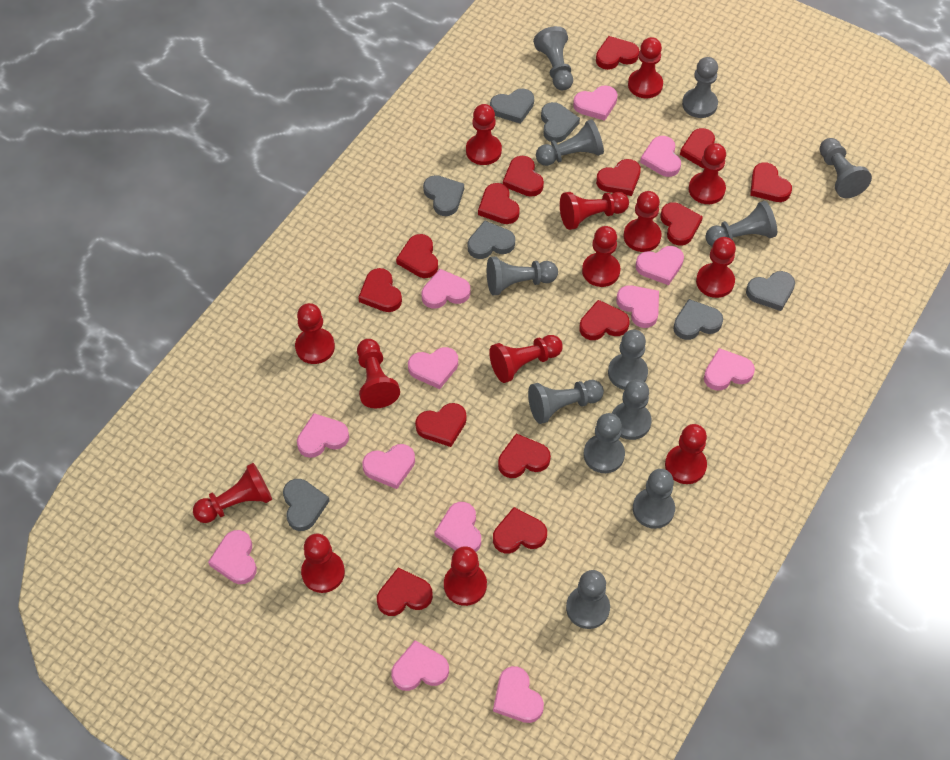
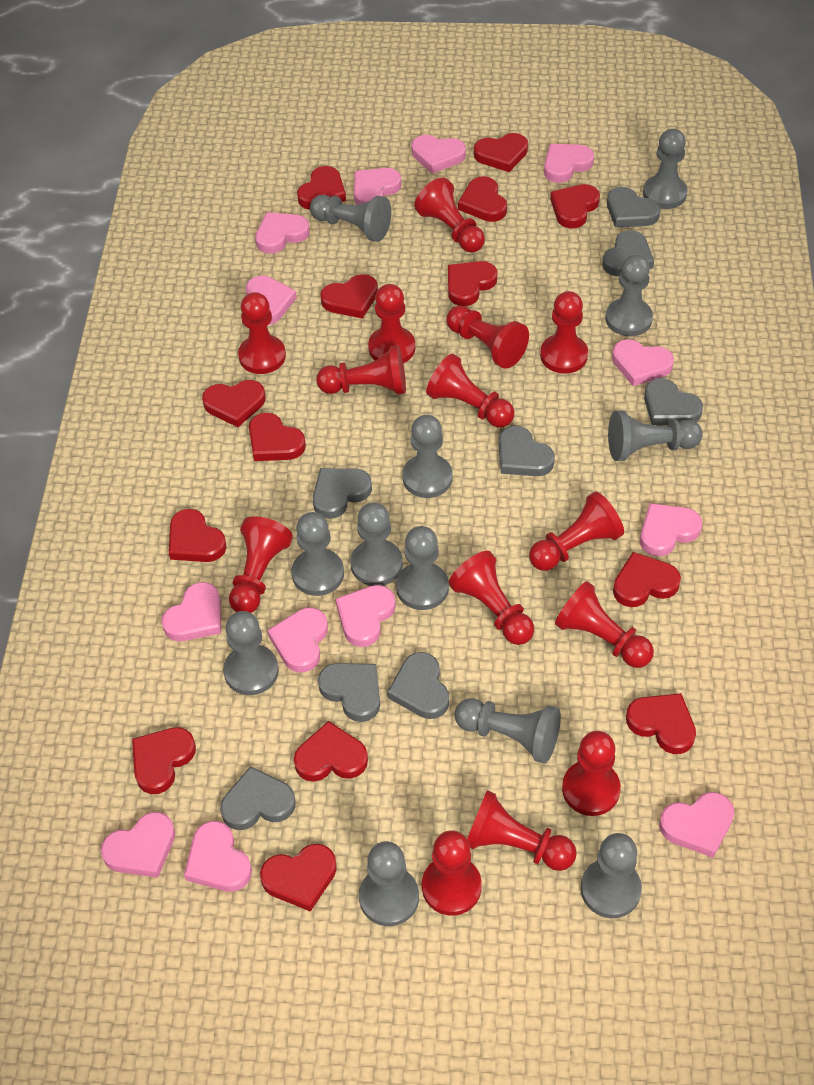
grey heart: [283,479,330,531] [423,175,464,216] [468,220,515,259] [490,89,534,124] [541,102,580,143] [673,299,723,340] [746,271,795,311] = 7 -> [220,766,296,830] [313,468,372,519] [318,663,380,722] [387,652,449,719] [499,426,555,476] [602,230,654,276] [607,187,660,228] [644,378,703,425] = 8

